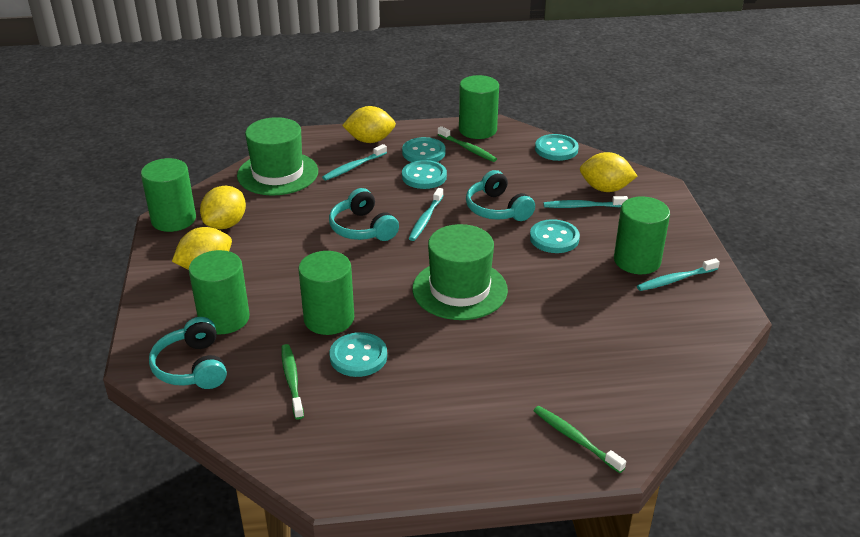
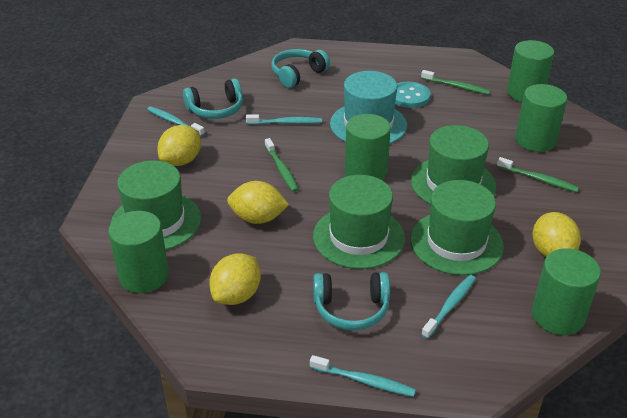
green hat: [237,117,318,196] [412,224,508,320] = 2 -> [110,160,201,250] [313,175,405,269] [410,180,504,275] [411,125,496,204] = 4
turquoise button: [329,332,387,377] [402,137,446,162] [402,160,447,189] [530,219,580,253] [535,134,579,161] = 5 -> [395,82,431,108] = 1
turquoise hat: none = 0 -> [330,71,407,144] = 1

